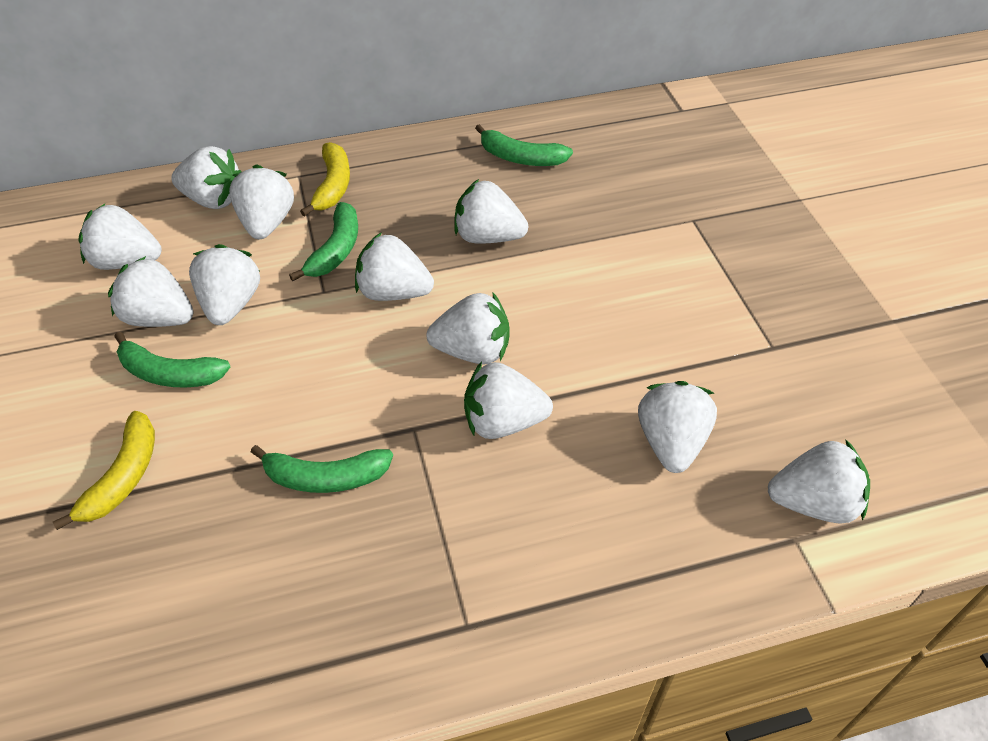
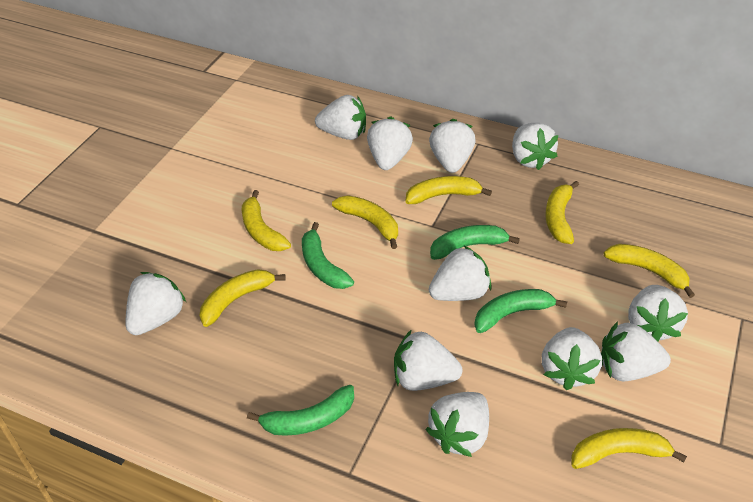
yellow banana: [53,411,155,530] [300,142,350,217] = 2 -> [199,269,286,327] [242,190,291,251] [332,196,398,249] [405,176,492,204] [545,181,579,244] [571,428,687,469] [603,244,695,298] = 7

